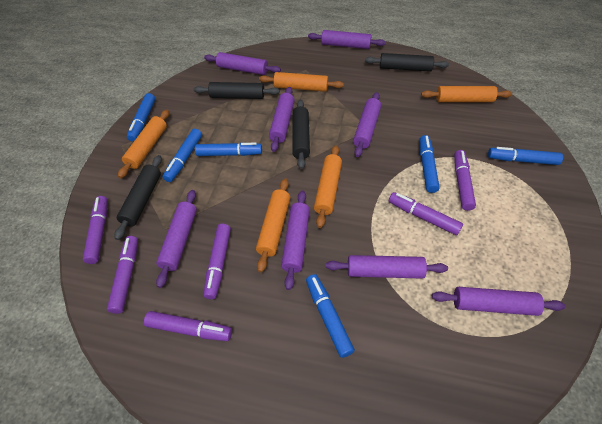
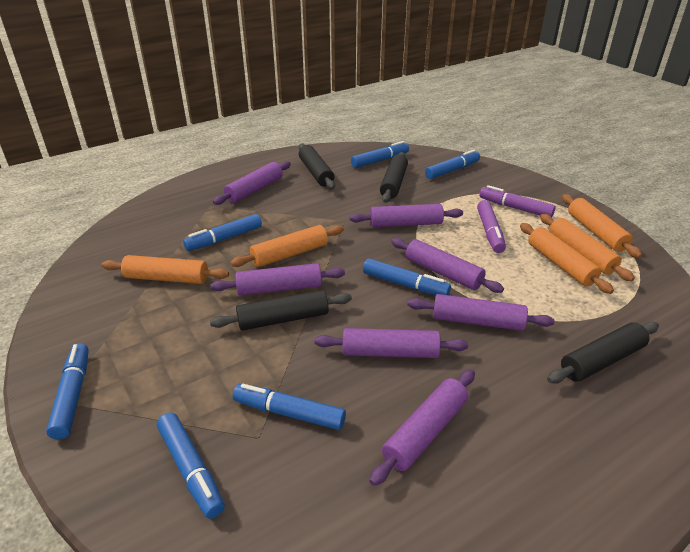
blue marker: [127,93,156,142] [163,129,202,182] [195,143,262,156] [306,274,355,358] [420,135,440,193] [488,147,563,165] = 6 -> [46,343,89,439] [157,412,225,519] [183,214,262,251] [233,384,346,430] [351,141,409,168] [363,259,451,295] [425,150,480,179] = 7
purple marker: [83,196,108,264] [107,236,138,314] [144,311,232,341] [203,224,231,299] [389,192,463,235] [454,150,476,211] = 6 -> [477,200,506,253] [480,185,556,217] = 2
purple rolling pin: [156,190,197,288] [204,52,281,75] [269,87,295,152] [281,191,310,290] [308,30,385,49] [326,255,448,279] [353,92,381,157] [432,287,566,316] = 8 -> [211,263,345,295] [213,161,291,205] [314,328,468,358] [350,204,463,227] [369,369,475,486] [391,238,504,293] [408,294,555,331] = 7

